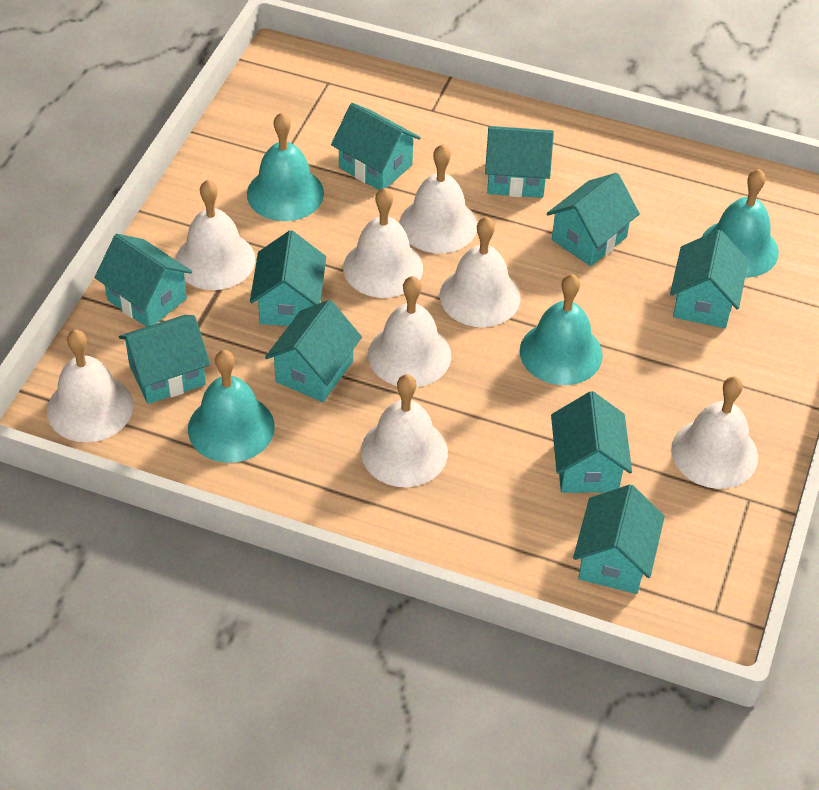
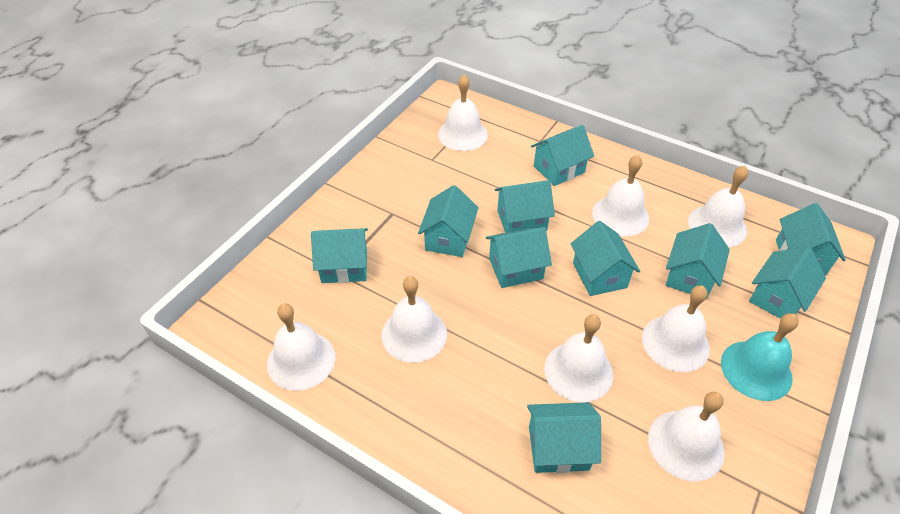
turquoise bell: [188,350,274,463] [247,112,324,221] [520,274,603,385] [702,169,779,278] = 4 -> [721,313,799,401] = 1

